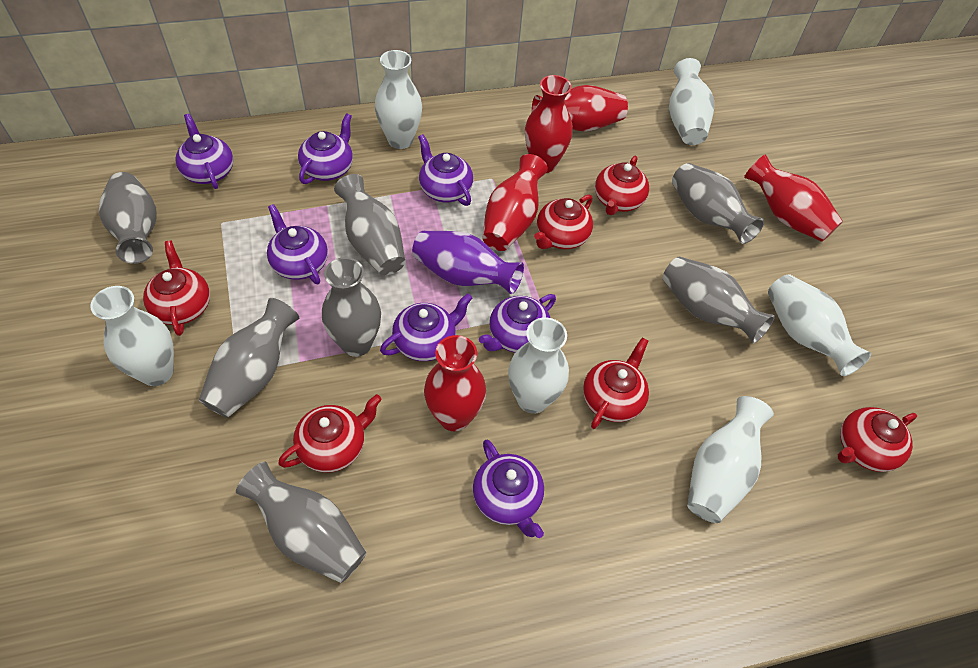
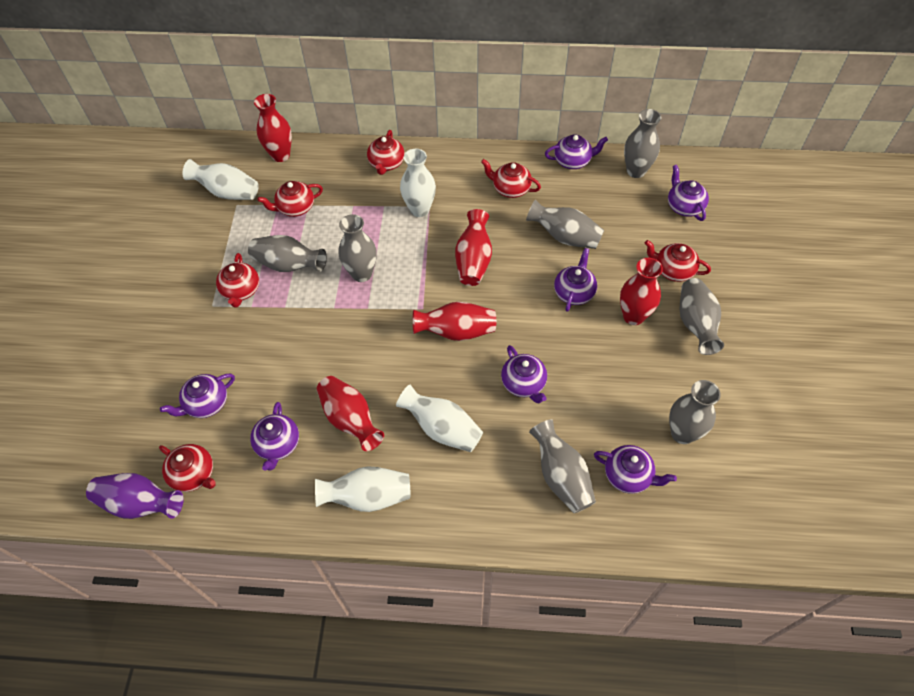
white vase: [90,286,174,386] [375,50,422,149] [508,317,569,414] [669,58,714,145] [687,396,774,523] [768,274,871,376] = 6 -> [182,159,259,200] [315,466,410,512] [396,385,483,452] [400,149,436,217] = 4

